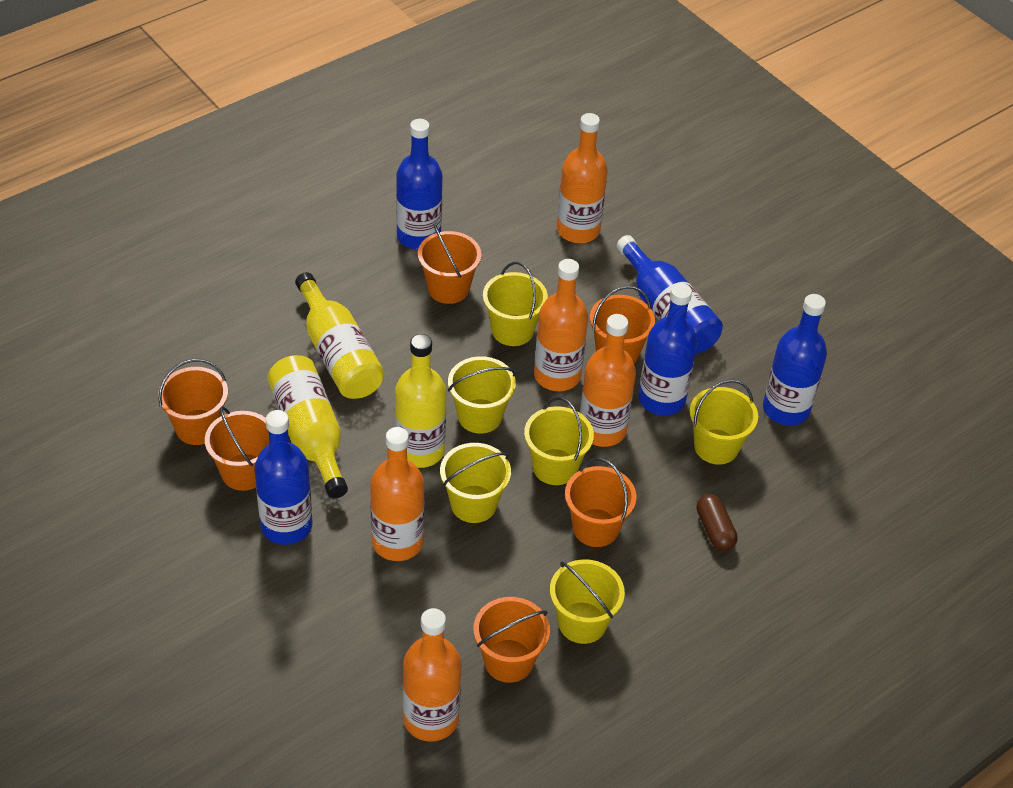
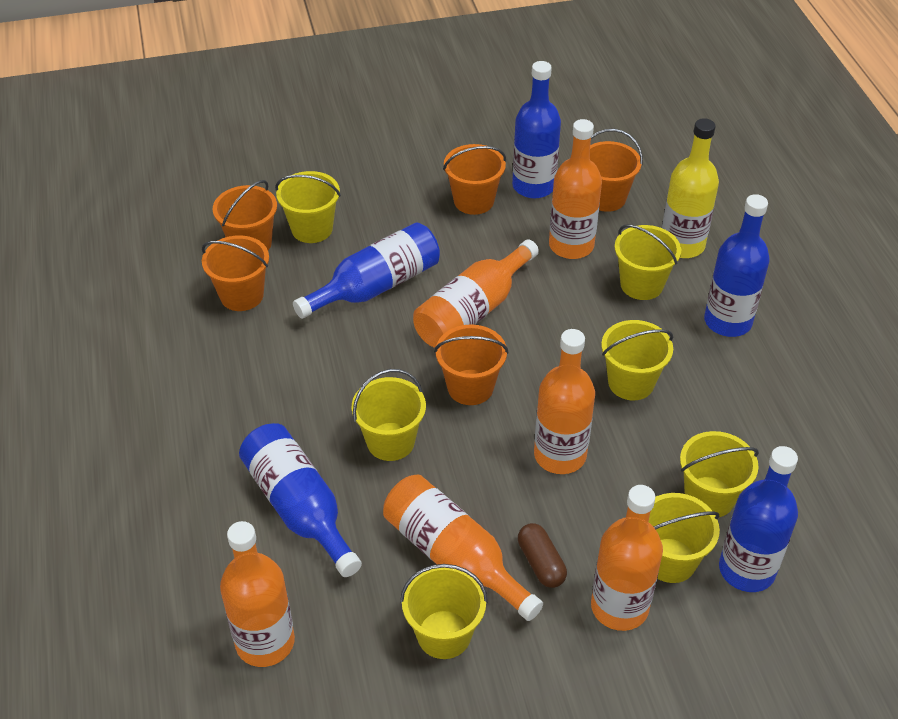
orange bottle: [370,427,425,561] [403,608,462,742] [534,259,588,391] [557,113,608,243] [580,314,636,447] = 5 -> [220,521,295,667] [383,474,543,621] [413,239,539,348] [534,329,595,474] [549,119,602,259] [591,485,663,631] = 6
orange bucket: [158,359,228,445] [205,406,269,491] [418,224,482,304] [473,597,550,683] [565,458,637,547] [590,286,655,364] = 6 -> [202,236,269,311] [212,180,277,250] [434,324,508,405] [443,144,506,215] [590,129,643,212] = 5
yellow bottle: [267,355,348,498] [295,272,384,399] [395,334,446,468] = 3 -> [662,118,719,258] = 1
yellow bucket: [440,443,511,523] [448,356,516,434] [483,262,548,346] [524,397,594,485] [550,559,625,644] [690,379,758,465] = 6 -> [275,171,341,243] [352,369,426,461] [400,564,488,659] [601,320,673,400] [615,225,681,300] [649,493,720,583] [680,431,759,517] = 7

